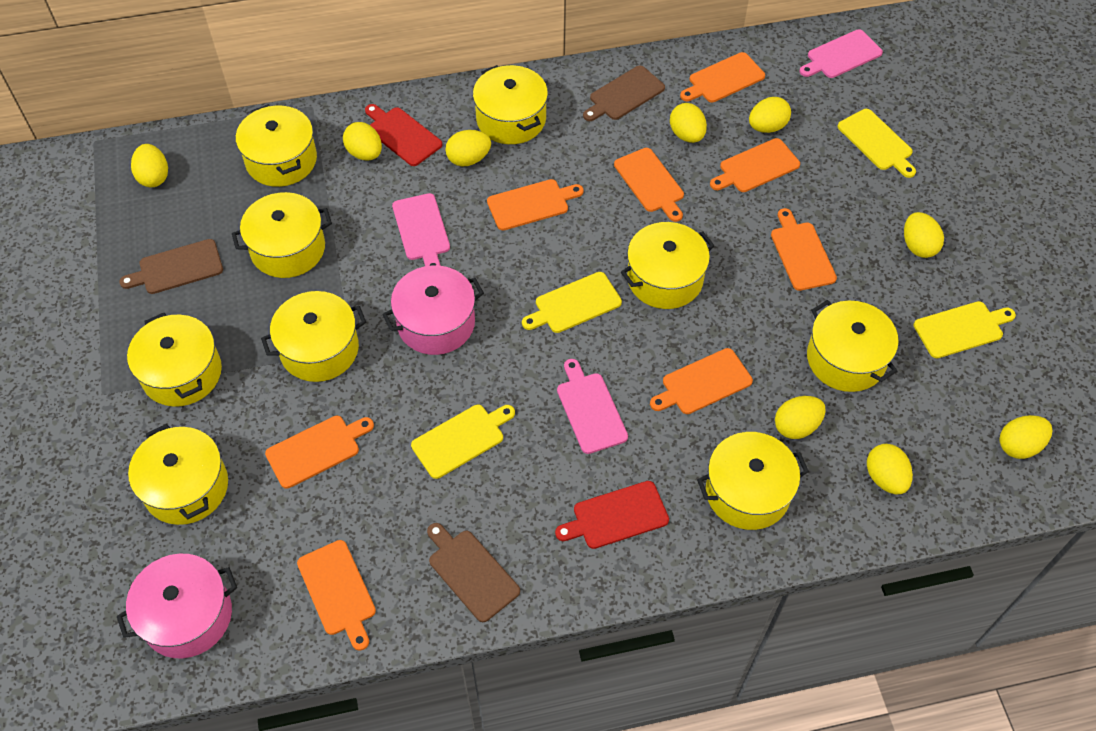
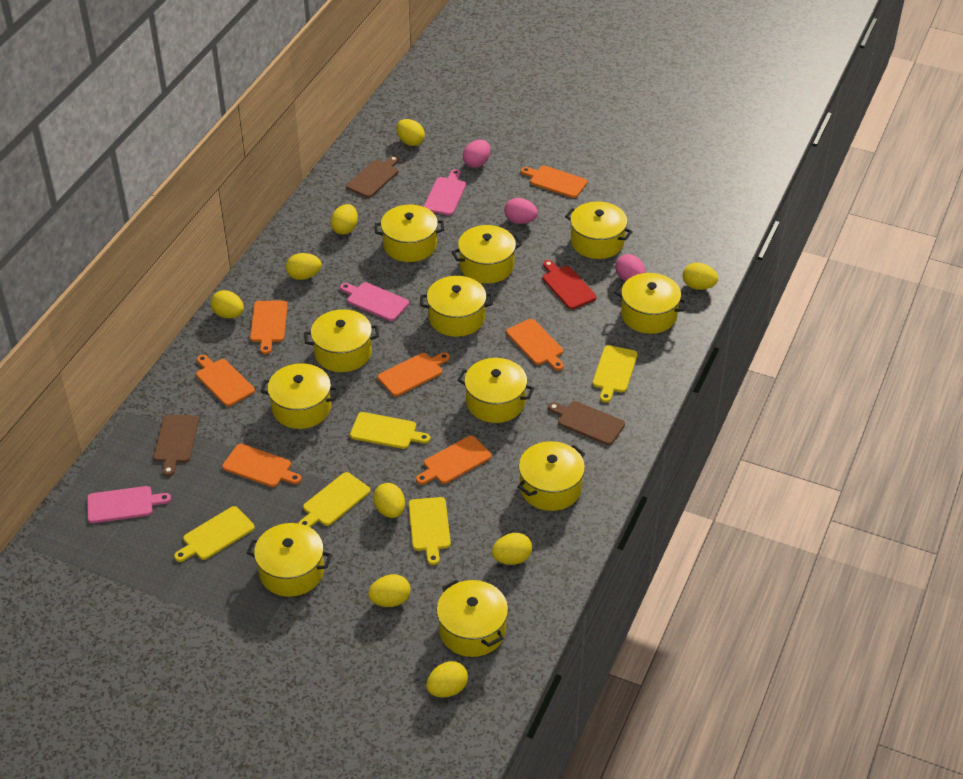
orange cutting board: [265,416,374,489] [297,540,376,650] [487,179,584,230] [614,148,684,222] [650,348,753,414] [680,52,765,102] [710,138,800,192] [771,208,837,291] = 8 -> [196,355,255,406] [222,444,302,487] [250,301,288,354] [378,352,450,396] [416,436,491,485] [506,319,564,371] [521,166,588,198] = 7
pink egg: none = 0 -> [463,140,490,168] [504,198,538,224] [615,254,645,281] = 3
pink pot: [117,554,237,658] [382,265,484,355] = 2 -> none = 0
red cutting board: [365,104,442,166] [555,481,669,549] = 2 -> [542,260,597,309] = 1
yellow cutting board: [411,405,515,479] [522,272,622,333] [838,109,916,178] [913,301,1016,358] = 4 -> [174,506,255,562] [299,472,370,527] [350,412,430,449] [408,497,451,565] [593,345,638,403] = 5
yellow pot: [127,313,222,407] [128,424,228,525] [232,192,332,278] [236,104,317,187] [261,291,366,382] [473,65,548,144] [621,222,715,309] [697,432,809,530] [807,300,899,392] = 9 -> [247,523,332,597] [260,363,339,429] [304,309,379,372] [375,204,444,262] [420,276,493,337] [437,579,508,657] [452,225,522,284] [457,358,534,423] [517,441,585,511] [565,201,633,259] [614,273,688,334] = 11

